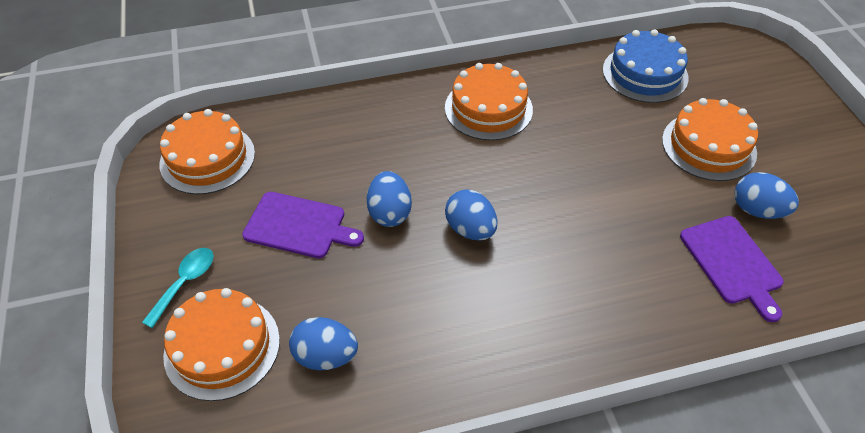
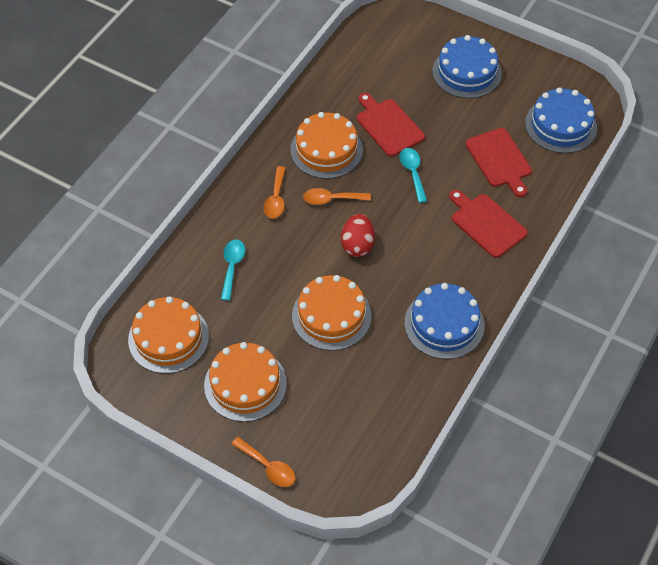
blue cake: [603,29,688,103] = 1 -> [405,283,485,359] [432,35,502,98] [525,87,597,153] = 3
blue egg: [289,317,358,370] [367,171,412,227] [445,189,497,241] [734,172,799,219] = 4 -> none = 0
orange spoon: none = 0 -> [231,437,295,487] [264,166,286,219] [303,188,371,205] = 3
purple cutting board: [242,192,364,258] [680,216,784,322] = 2 -> none = 0
red cutting board: none = 0 -> [357,93,425,157] [449,190,528,258] [465,128,532,197] = 3
red egg: none = 0 -> [341,214,375,257] = 1
turquoise spoon: [142,248,213,328] = 1 -> [221,240,245,301] [400,148,427,203] = 2

